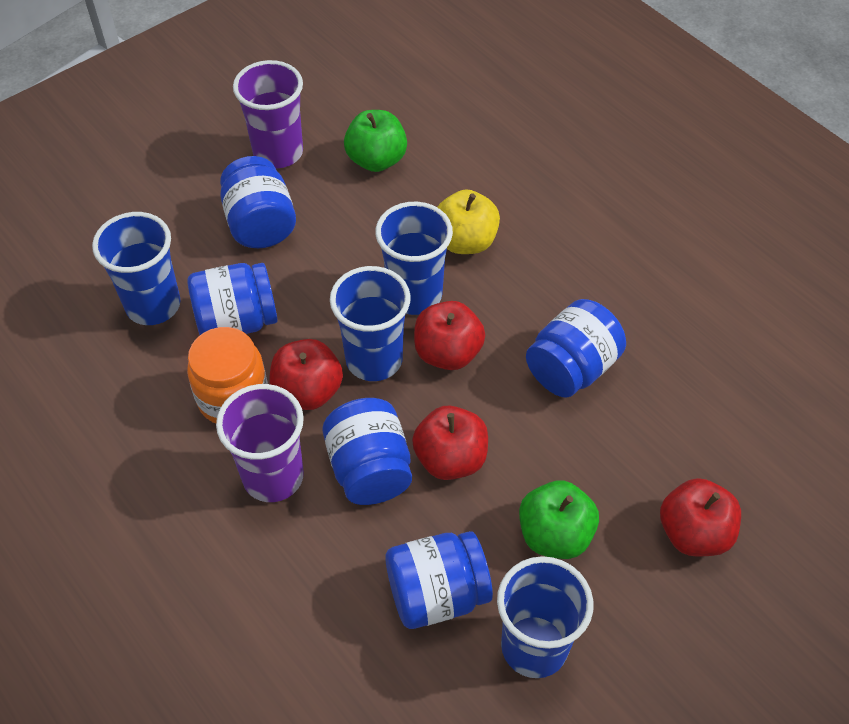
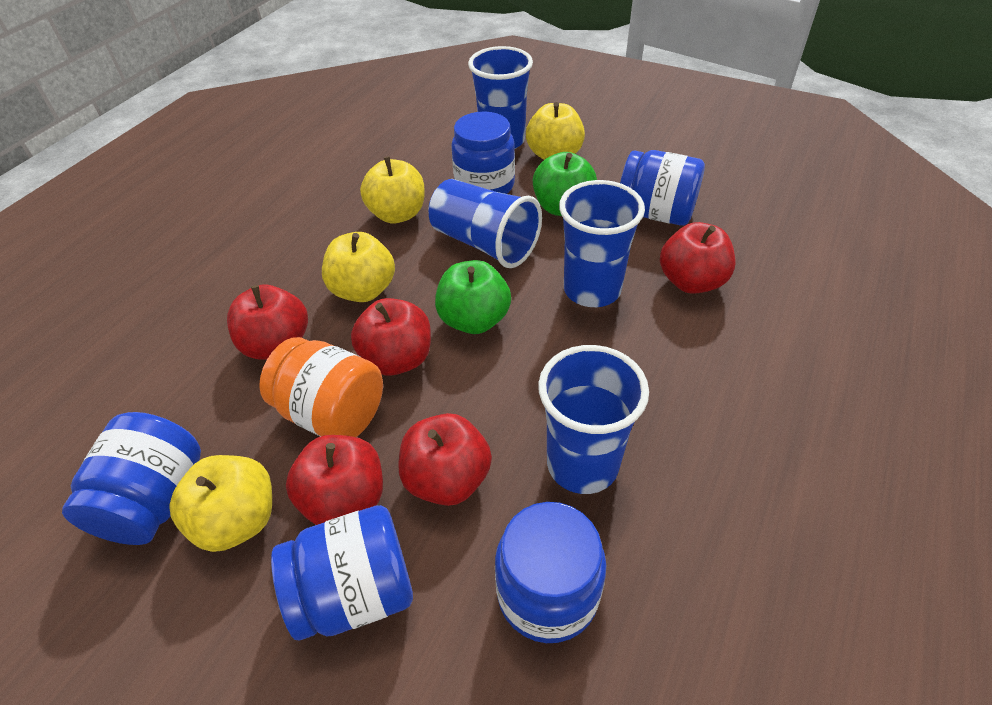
purple cup: [216,384,304,502] [233,60,303,168] = 2 -> none = 0
red apple: [269,339,343,410] [412,405,488,480] [414,301,485,370] [660,478,741,556] = 4 -> [227,284,308,360] [286,435,383,525] [351,298,431,376] [399,413,492,506] [660,222,736,294] = 5
yellow apple: [437,189,500,254] = 1 -> [170,455,272,552] [322,232,395,302] [360,156,425,224] [526,102,585,160] = 4

